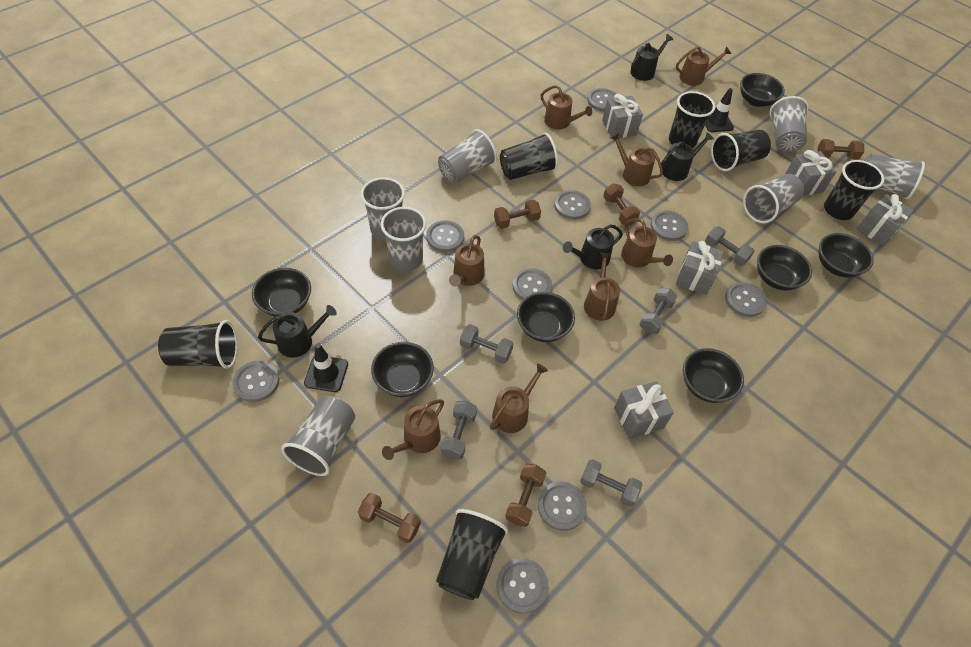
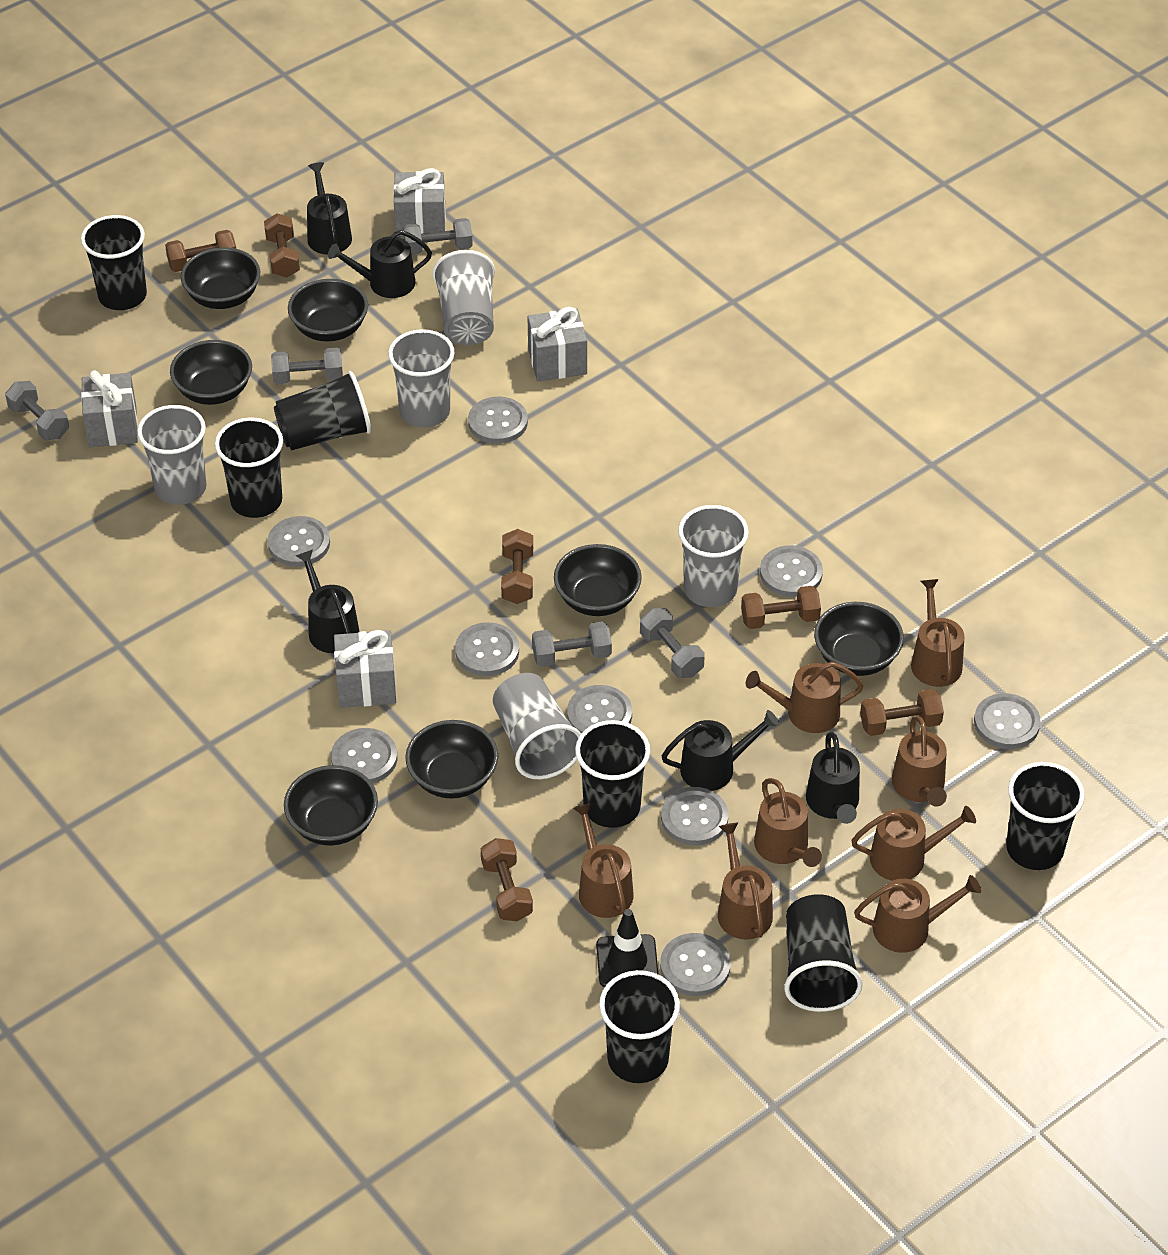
black cup: [158,320,237,369] [436,509,508,600] [500,133,558,180] [669,91,715,148] [711,130,771,171] [824,160,884,220] = 6 -> [81,215,147,310] [215,418,283,518] [274,371,371,450] [575,720,650,828] [599,970,680,1083] [784,894,863,1012] [1006,762,1085,870] = 7
black traffic cone: [304,343,348,392] [705,88,734,132] = 2 -> [596,909,659,987] = 1
black watering can: [258,305,337,358] [563,224,623,269] [630,34,673,81] [661,132,714,181] = 4 -> [296,549,359,653] [307,162,352,254] [328,230,432,298] [662,710,779,791] [806,732,860,824] = 5
brown dumbbell: [358,493,421,543] [494,200,541,229] [505,463,546,527] [603,183,640,225] [818,139,864,159] = 5 -> [165,230,236,272] [264,214,300,278] [481,838,533,921] [501,529,533,604] [741,586,821,629] [860,689,944,736] = 6
grey cup: [281,396,355,476] [361,177,405,241] [381,207,426,271] [438,129,497,184] [743,174,804,223] [769,96,809,152] [865,154,925,199] = 7 -> [137,405,206,505] [388,329,455,428] [432,250,495,345] [493,673,581,779] [678,505,749,607] = 5
grey gift: [602,94,643,138] [614,381,674,439] [676,241,724,295] [785,150,836,196] [857,194,914,246] = 5 -> [81,370,138,447] [334,630,396,708] [393,168,446,236] [527,307,587,381] = 4

